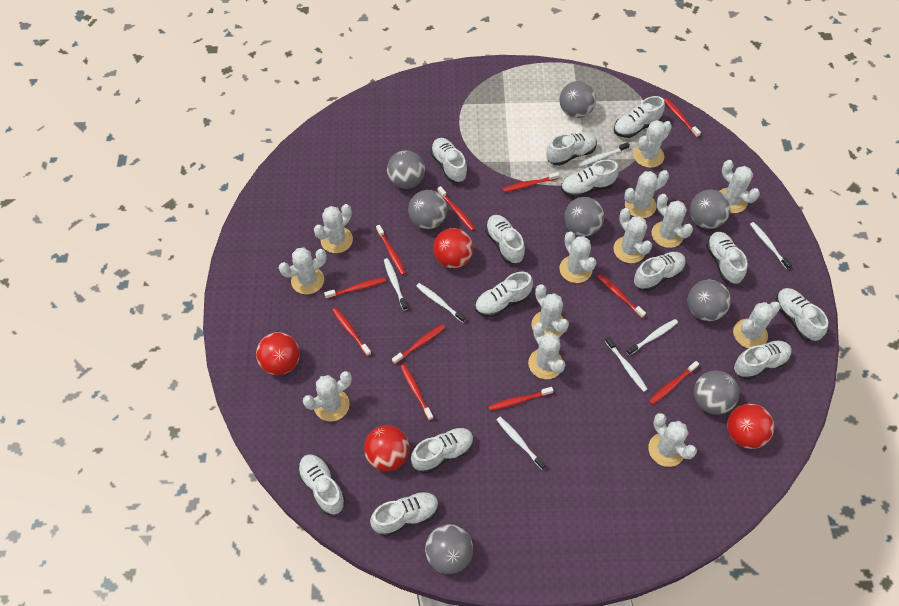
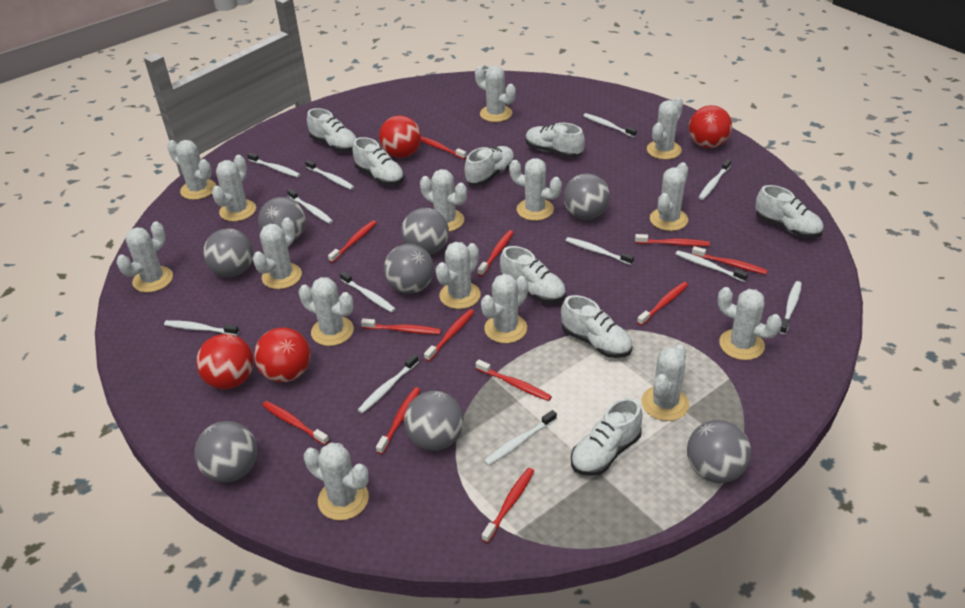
red toothbrush: [324,277,386,299] [332,308,371,356] [376,225,406,275] [392,324,445,364] [400,364,434,421] [437,186,475,231] [488,387,553,411] [502,172,559,192] [597,274,646,318] [649,361,699,405] [664,98,701,138] = 11 -> [262,401,329,445] [328,220,377,263] [361,319,441,334] [376,387,420,454] [421,136,467,159] [424,309,474,361] [476,360,552,401] [478,230,514,276] [482,468,534,543] [635,234,710,246] [637,282,688,326] [692,246,768,275] = 12
white cactus: [279,248,327,295] [303,371,352,421] [314,204,353,253] [528,322,565,379] [532,284,569,337] [559,231,596,283] [614,208,652,263] [624,170,669,218] [634,120,672,168] [648,413,697,467] [651,194,693,248] [720,160,760,213] [733,302,781,348] = 13 -> [116,221,173,293] [167,140,216,200] [212,155,256,222] [253,217,302,289] [299,277,354,346] [304,443,369,520] [420,169,467,232] [436,242,481,309] [475,66,516,122] [481,274,528,343] [509,158,562,221] [642,345,689,421] [647,97,683,160] [650,162,688,231] [717,287,782,360] = 15
white shoe: [298,454,345,515] [370,491,439,537] [411,427,474,473] [430,138,468,183] [475,272,533,317] [485,215,525,264] [546,132,597,166] [561,160,619,198] [613,96,665,138] [633,252,686,291] [706,232,748,284] [734,340,792,380] [776,288,828,341] = 13 -> [307,108,357,152] [352,137,405,185] [465,146,515,185] [500,246,566,303] [526,123,585,158] [561,295,632,358] [571,398,643,476] [755,185,824,238] = 8
white toothbrush: [384,258,408,311] [416,283,466,322] [497,417,546,469] [577,142,630,167] [605,337,648,392] [626,319,678,355] [750,222,792,269] = 7 -> [164,320,239,336] [247,153,301,177] [287,189,333,224] [305,160,354,190] [340,271,396,312] [358,354,419,413] [484,410,557,466] [566,237,634,265] [583,113,637,137] [676,250,748,282] [698,159,731,200] [779,281,802,334] = 12

